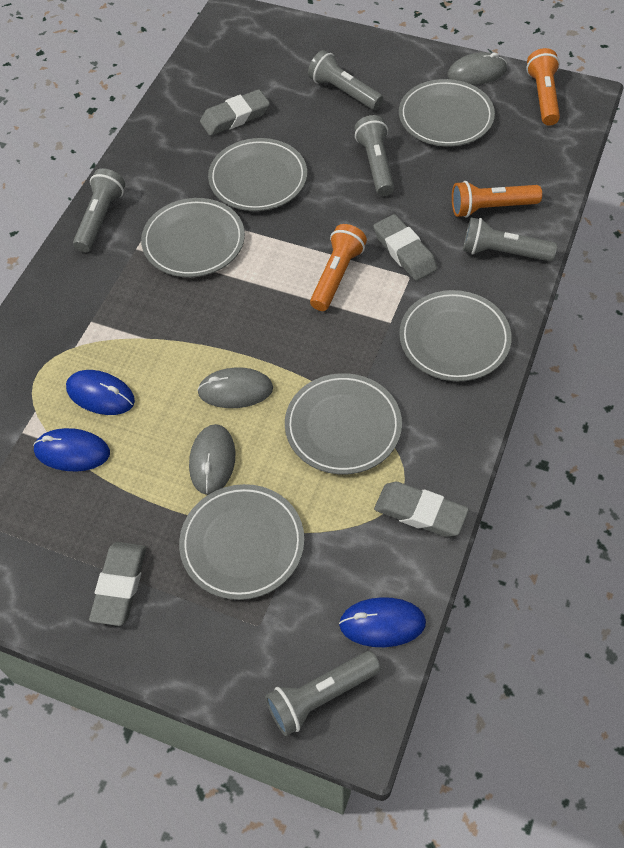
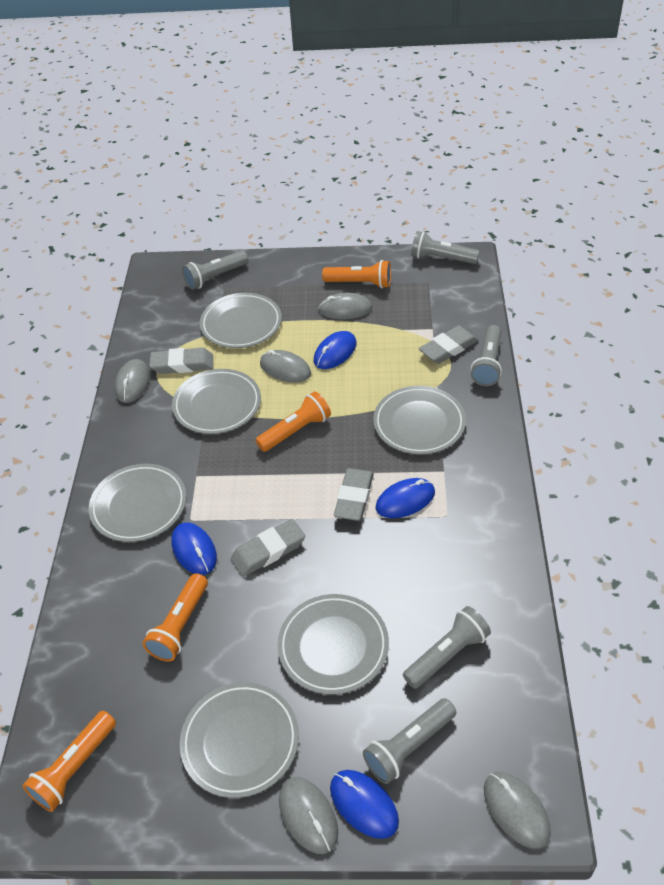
blue mouse: [33,428,110,472] [66,370,135,415] [339,597,426,647] = 3 -> [171,522,217,575] [314,331,357,369] [330,770,399,839] [375,478,435,518] = 4
grey mouse: [189,424,235,495] [197,368,273,408] [448,52,507,85] = 3 -> [114,359,150,403] [260,350,311,382] [279,777,338,854] [318,293,372,320] [484,772,551,849] = 5
orange flashlight: [310,224,367,311] [452,181,542,218] [526,48,560,126] = 3 -> [23,711,116,812] [143,573,208,661] [256,391,331,452] [322,260,391,288] = 4

